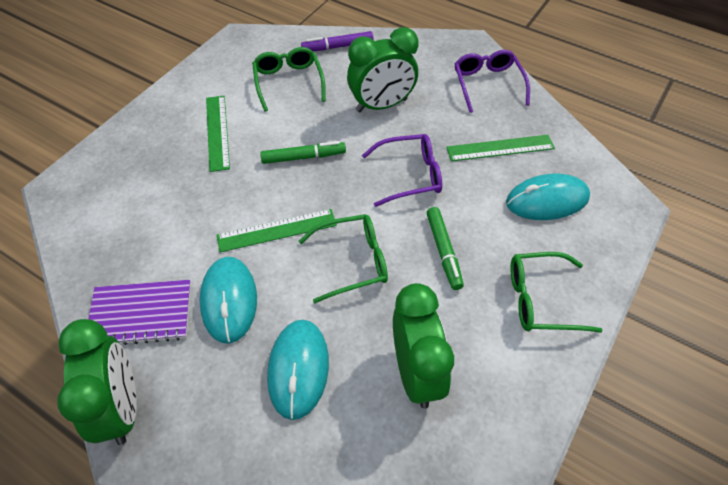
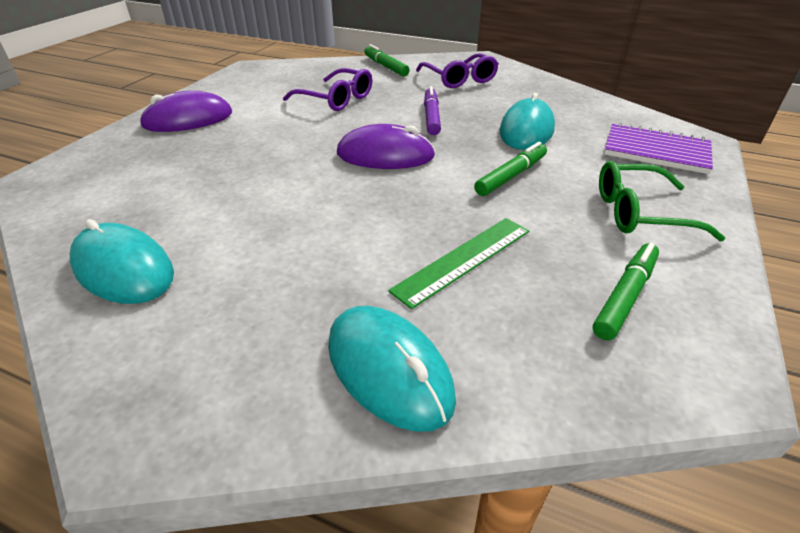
green clock: [58,319,137,445] [347,27,419,113] [393,283,454,409] = 3 -> none = 0
green glasses: [252,47,326,112] [299,214,388,303] [511,252,603,333] = 3 -> [599,161,725,242] = 1
green marker: [260,141,346,164] [427,207,464,290] = 2 -> [364,44,410,77] [474,142,547,196] [593,243,659,340] = 3
green ruler: [206,96,230,172] [217,209,337,252] [446,135,555,162] = 3 -> [388,218,529,309] = 1
purple mouse: none = 0 -> [139,91,232,132] [337,124,435,169] = 2

